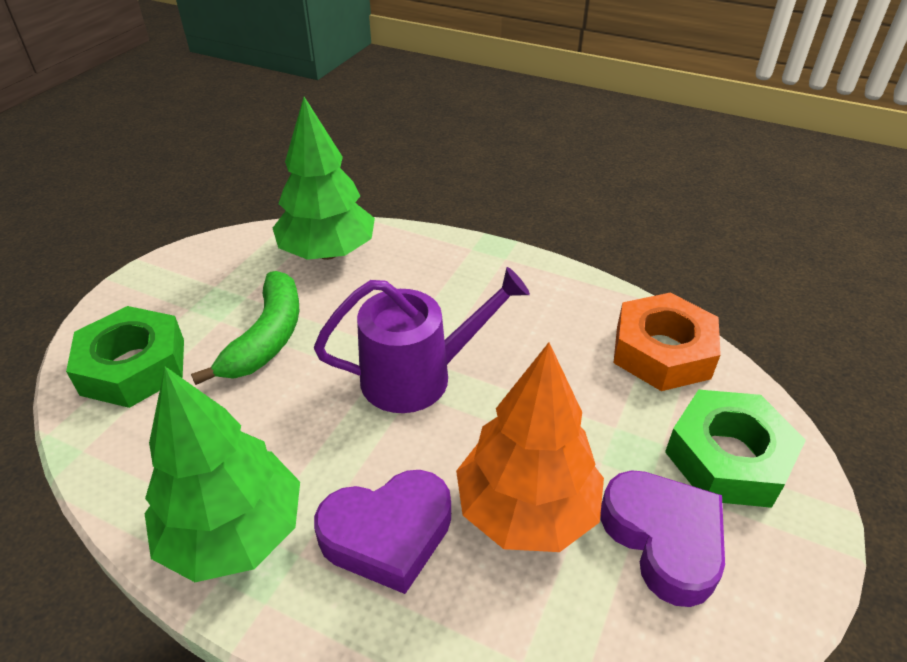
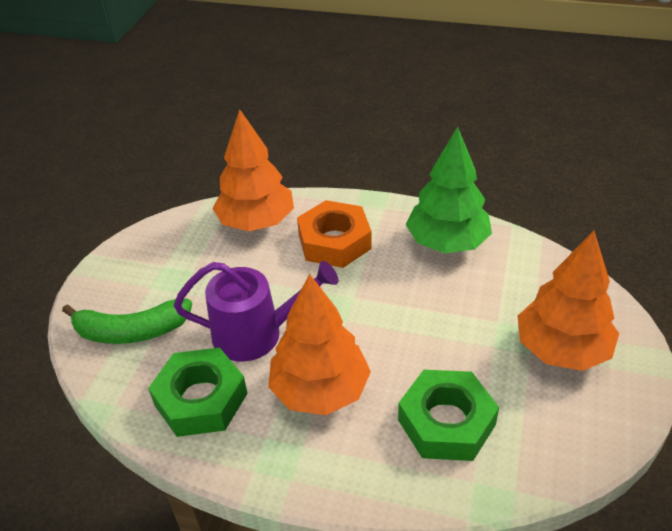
green tree: [144,367,300,582] [273,97,375,260] = 2 -> [406,127,492,253] = 1
orange tree: [456,343,604,552] = 1 -> [213,109,294,231] [268,274,371,415] [518,231,619,371] = 3
purple heart: [314,470,451,594] [600,470,725,607] = 2 -> none = 0

